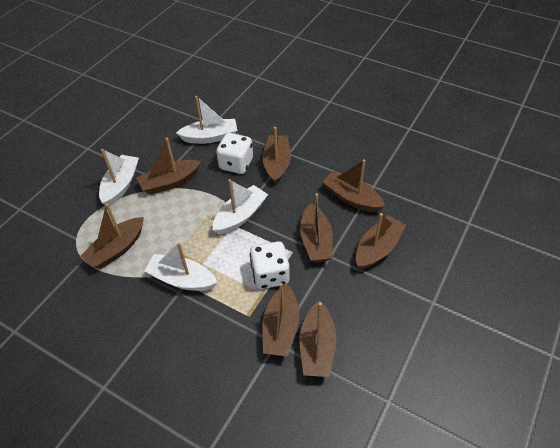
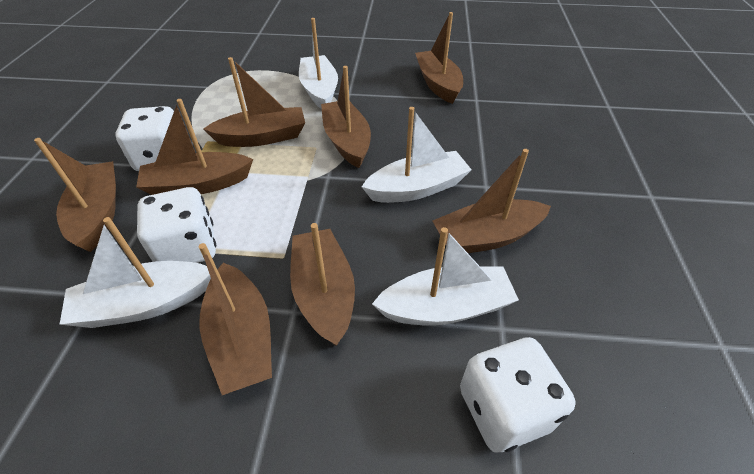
white dice: [216,133,253,174] [250,241,290,289] = 2 -> [116,106,174,171] [137,187,216,263] [460,337,576,452] = 3

